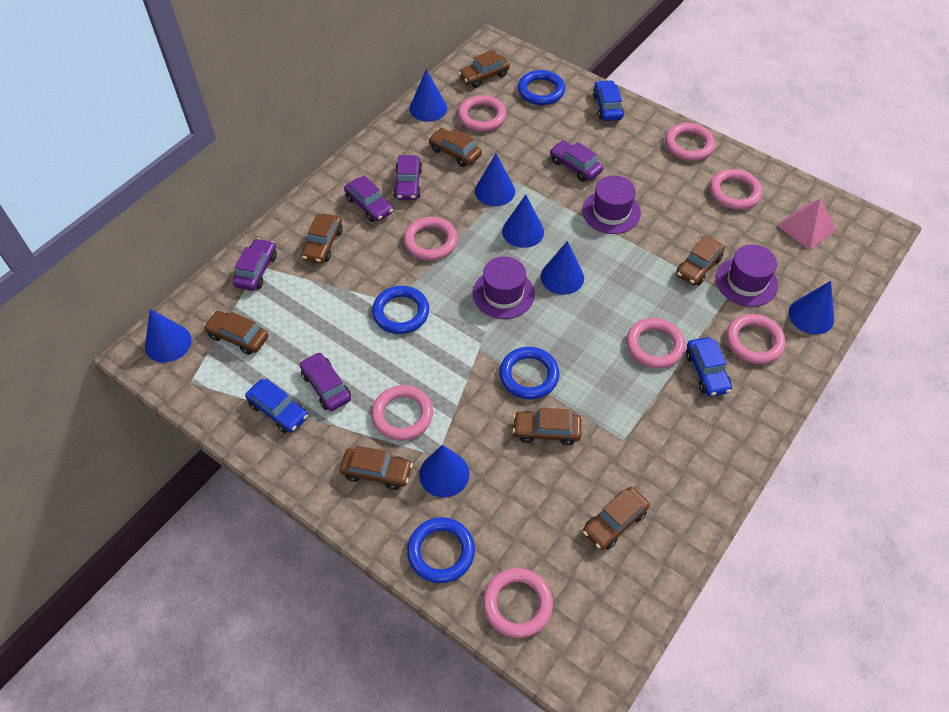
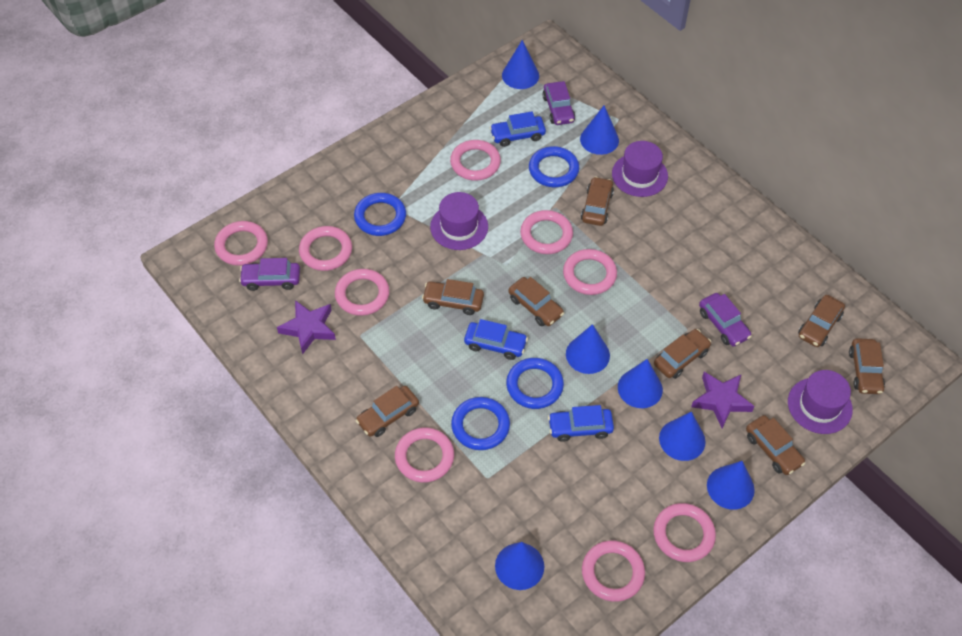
pink pyramid: [777,199,837,250] = 1 -> none = 0
pink ring: [371,385,433,441] [403,217,458,261] [458,95,506,132] [483,568,553,638] [626,318,685,368] [665,123,715,161] [710,169,762,210] [726,314,786,364] = 8 -> [214,221,268,266] [299,226,352,271] [335,269,390,316] [395,428,454,483] [450,140,501,181] [520,210,573,254] [563,249,617,295] [582,540,645,602] [653,503,716,562] = 9
purple car: [233,238,277,291] [300,352,351,411] [344,175,393,222] [394,155,422,200] [550,140,603,182] = 5 -> [239,258,300,291] [542,81,575,125] [699,293,752,346] = 3
purple star: none = 0 -> [277,300,336,355] [691,372,754,428] = 2

